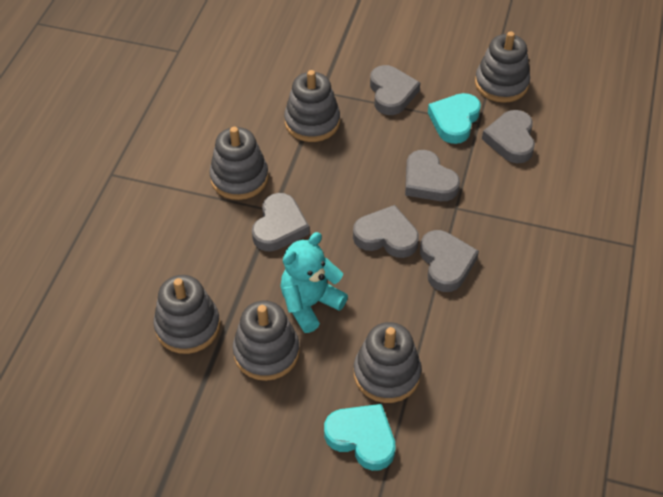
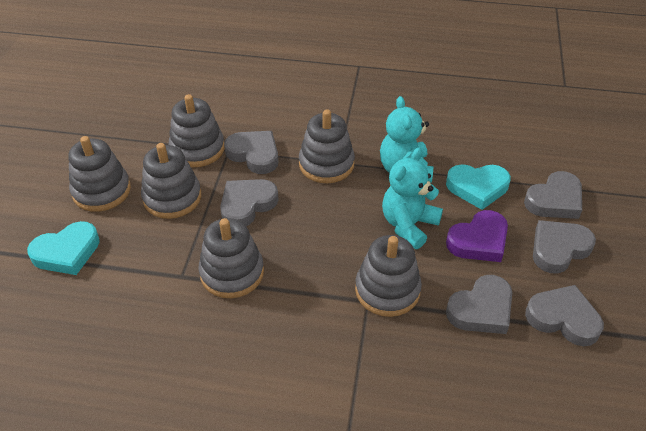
purple heart: none = 0 -> [446,210,508,262] = 1
turquoise teddy bear: [280,232,348,333] = 1 -> [380,96,433,183] [382,148,443,249] = 2

